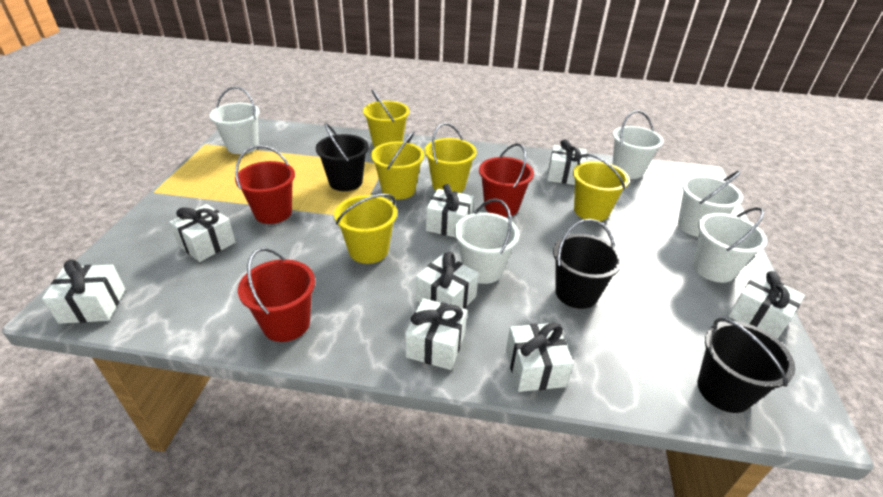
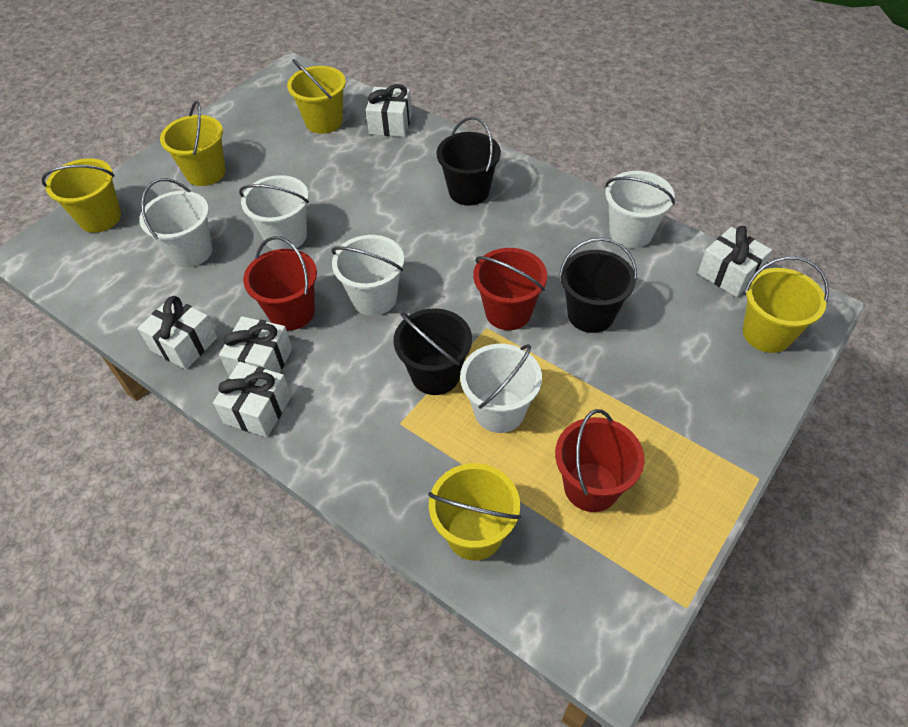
white gift: [42,259,125,324] [169,204,236,262] [405,298,467,370] [416,252,479,309] [426,184,474,237] [506,322,574,392] [547,139,587,185] [728,271,805,339] = 8 -> [138,296,217,370] [213,362,291,437] [219,316,292,377] [366,84,412,137] [698,226,772,297] = 5

